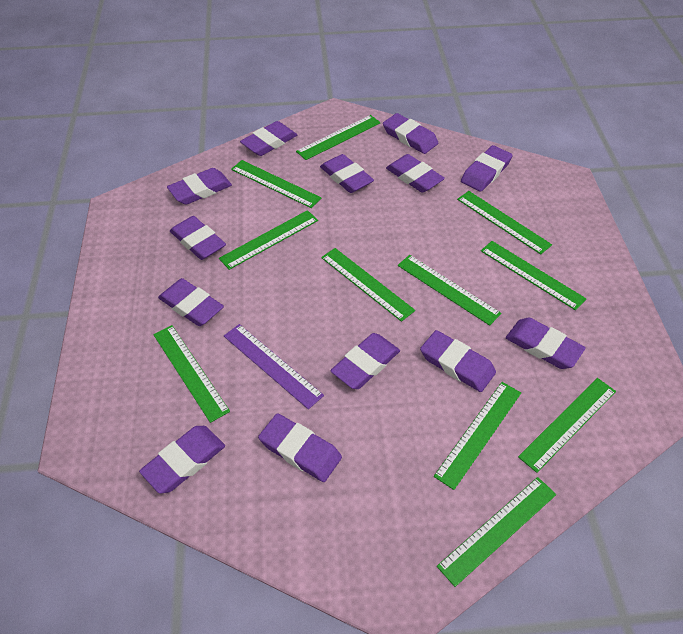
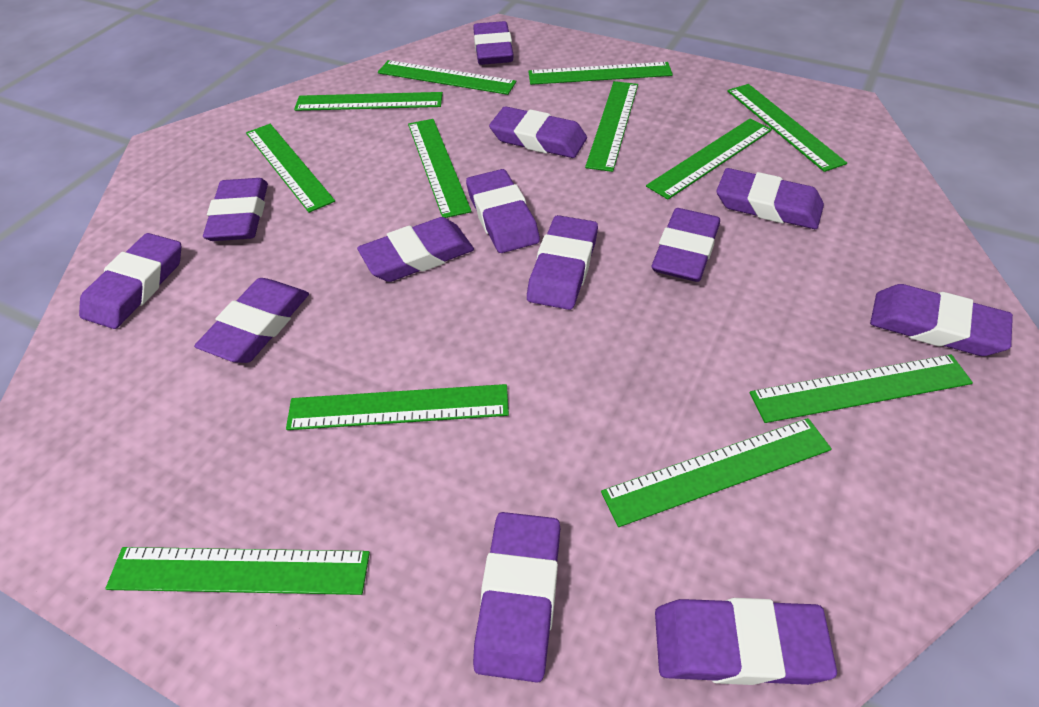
green ruler: [153,325,230,423] [219,210,318,270] [231,160,321,208] [296,115,381,160] [321,248,415,322] [398,255,502,326] [434,382,521,490] [437,477,556,587] [457,191,552,254] [481,241,586,310] [518,378,616,473] = 11 -> [105,547,370,595] [246,124,335,213] [286,384,509,430] [294,92,443,111] [378,60,516,95] [408,119,472,218] [528,62,673,85] [585,81,638,172] [601,418,832,527] [646,118,772,200] [727,84,847,172] [750,354,973,423] = 12
purple ruler: [224,324,324,409] = 1 -> none = 0

